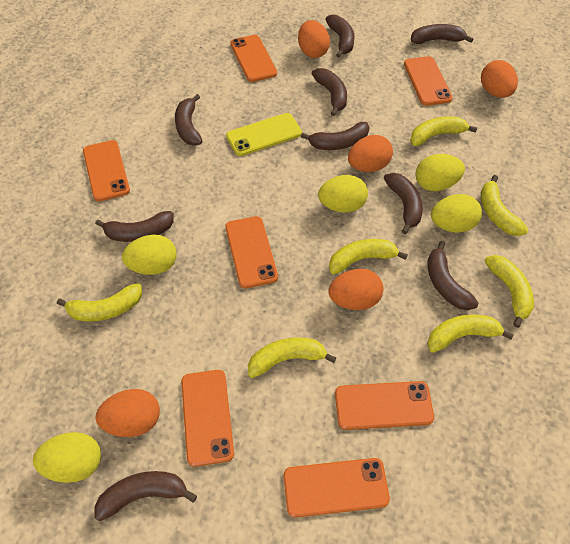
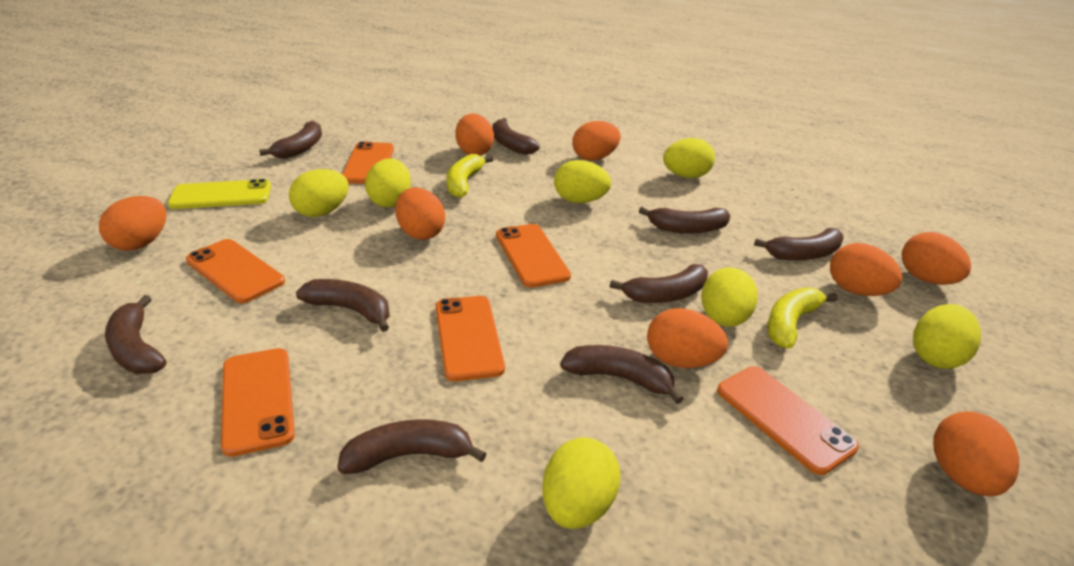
orange egg: [95,389,160,437] [298,20,330,58] [328,269,384,310] [348,135,393,172] [481,60,518,98] = 5 -> [99,196,166,251] [395,188,445,240] [455,113,494,155] [572,121,621,161] [647,308,728,368] [830,243,902,296] [902,232,971,285] [933,411,1019,496] = 8
orange phone: [83,140,130,201] [181,370,234,467] [225,216,278,288] [230,35,277,82] [283,458,390,518] [335,381,434,430] [404,56,453,106] = 7 -> [186,239,285,303] [221,348,295,457] [342,142,394,184] [436,296,505,381] [496,224,571,288] [717,366,859,475] = 6
yellow banana: [57,283,142,322] [248,337,336,378] [329,239,408,274] [410,117,477,146] [427,314,514,353] [481,175,528,236] [485,255,534,328] = 7 -> [446,154,493,198] [767,287,838,349] = 2
yellow egg: [33,432,101,483] [122,235,177,275] [318,175,368,213] [415,154,465,191] [431,194,482,233] = 5 -> [289,169,349,217] [365,158,411,208] [542,437,621,529] [554,160,611,203] [663,138,715,178] [701,267,758,327] [913,304,981,369] = 7

